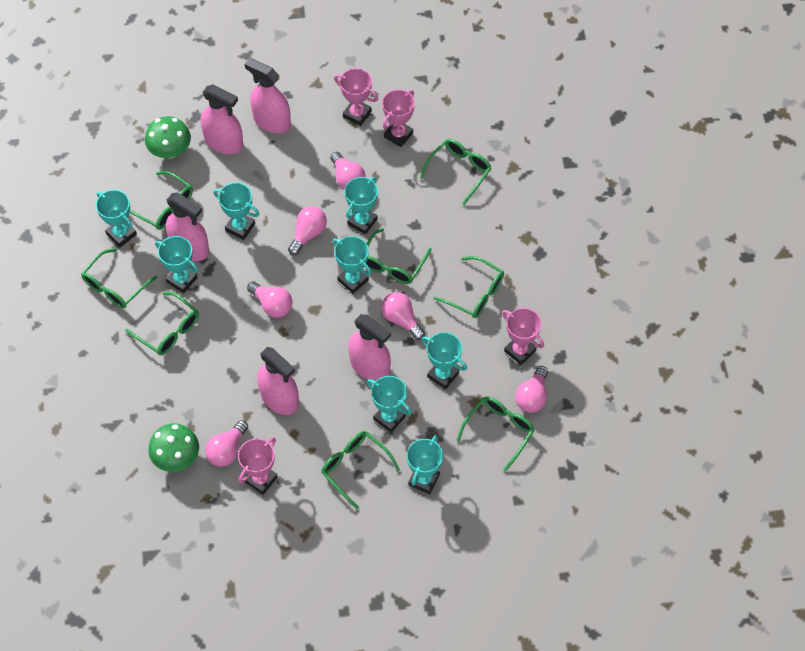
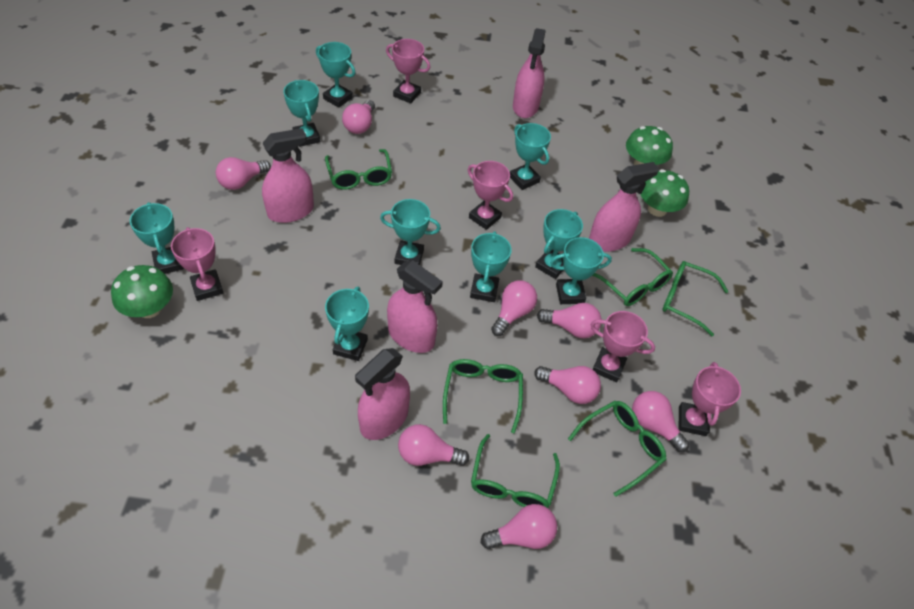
green glasses: [81,248,157,308] [125,292,199,355] [130,171,193,230] [321,431,400,509] [366,228,431,284] [420,139,492,205] [433,256,504,318] [457,396,535,472] = 8 -> [325,149,392,190] [443,359,523,433] [471,434,560,508] [568,401,667,497] [592,248,673,306] [663,261,729,336] = 6
green mushroom: [145,116,191,158] [148,423,199,472] = 2 -> [111,265,173,318] [626,126,673,165] [640,169,689,217] = 3
pink light bulb: [205,420,248,467] [247,281,293,318] [288,206,327,255] [330,152,366,190] [381,292,425,340] [515,366,548,413] = 6 -> [216,157,271,190] [342,100,375,134] [398,424,469,466] [480,504,557,549] [491,280,537,336] [534,366,601,404] [537,303,602,339] [632,391,689,452] = 8
pink trophy: [238,437,278,495] [334,68,378,126] [382,89,415,147] [502,308,544,365] = 4 -> [171,227,223,301] [386,39,430,104] [468,161,513,230] [591,311,655,382] [679,362,741,436] = 5
turquoise trophy: [96,190,137,247] [155,236,198,293] [214,183,259,240] [333,236,372,294] [344,177,378,235] [367,376,412,433] [407,435,443,494] [421,332,467,389] = 8 -> [130,202,184,274] [283,80,321,147] [316,42,356,108] [325,287,369,361] [380,199,441,265] [470,231,512,302] [510,123,551,190] [535,209,583,279] [550,237,612,304] = 9

